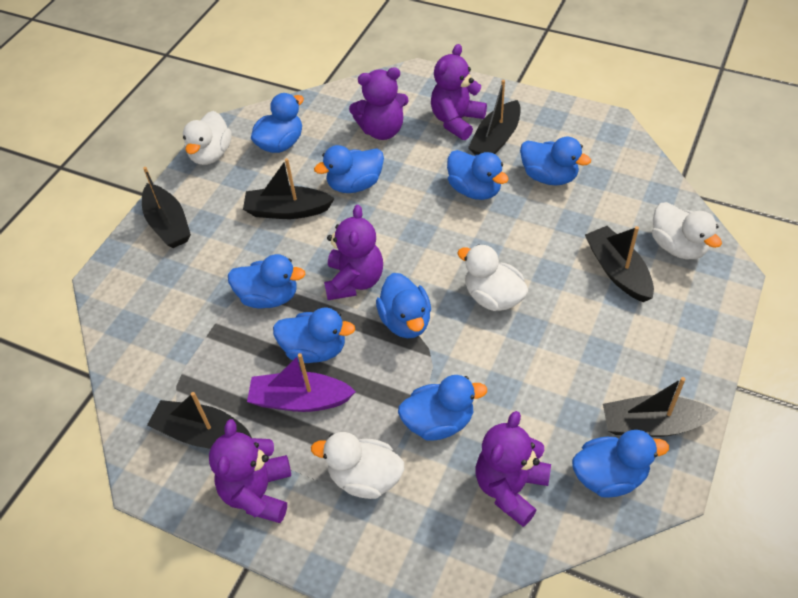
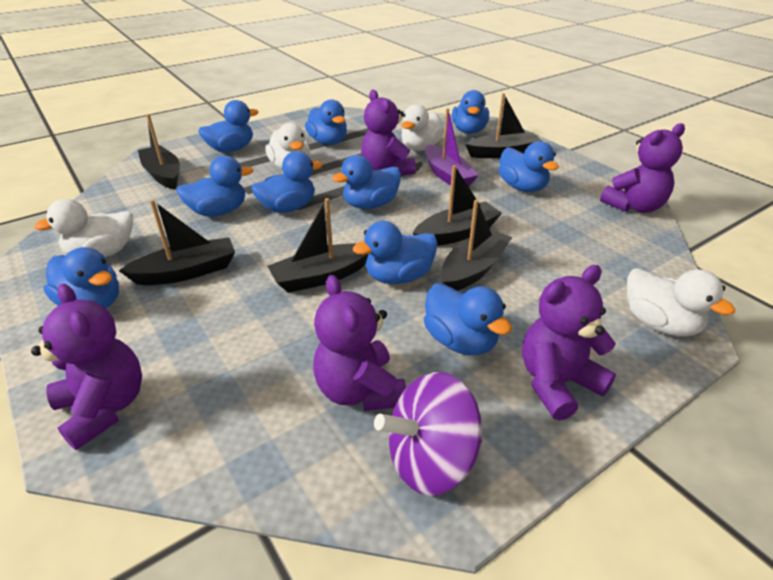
blue duck: [228,254,306,308] [251,93,304,153] [273,308,355,363] [314,145,384,193] [376,273,431,338] [398,375,487,440] [447,150,509,200] [520,137,591,186] [572,430,669,498] = 9 -> [43,247,119,308] [176,156,254,217] [198,100,259,153] [251,151,323,213] [305,99,347,145] [332,155,401,209] [353,221,438,284] [424,283,512,355] [452,90,489,134] [499,141,559,192] = 10
purple spinning top: none = 0 -> [374,372,482,496] = 1

